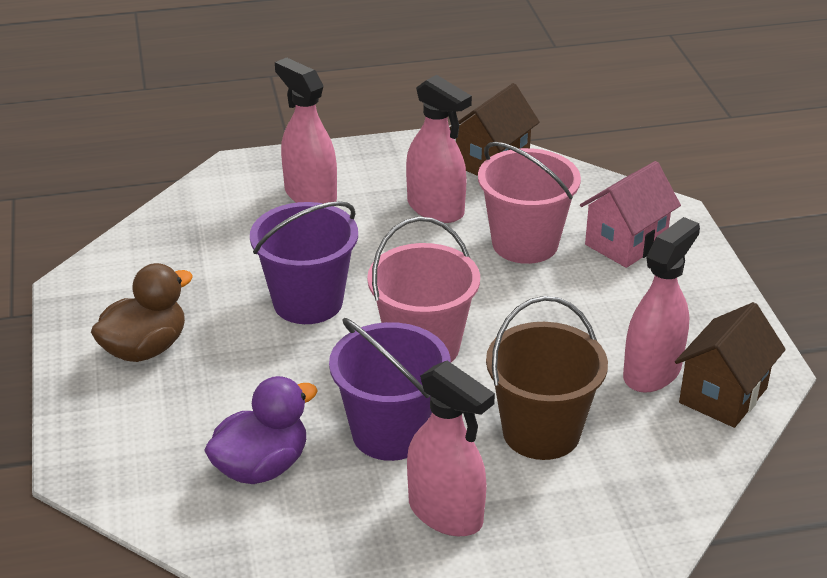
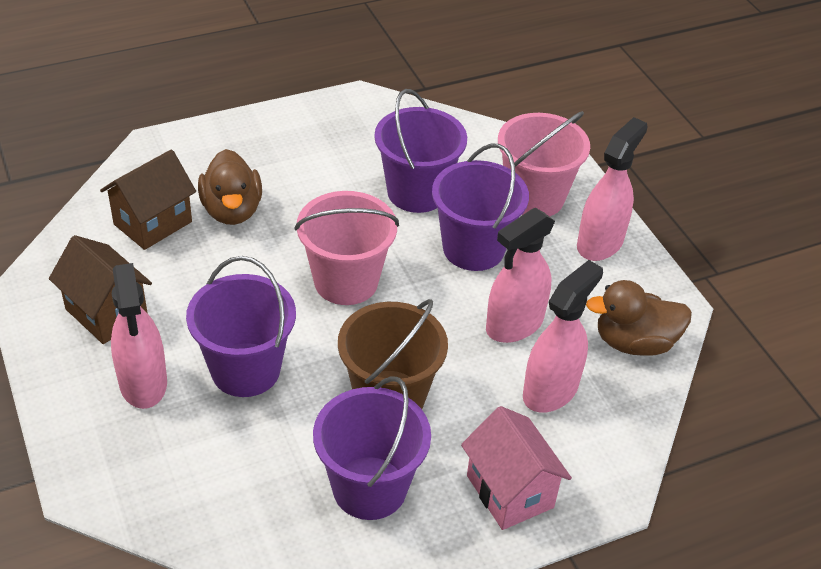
brown duck: [91,263,193,362] = 1 -> [198,149,262,225] [586,280,692,356] = 2
purple bucket: [250,201,358,324] [329,318,451,461] = 2 -> [186,256,296,397] [313,376,431,520] [374,89,467,213] [432,144,529,271] = 4
purple duck: [204,376,318,484] = 1 -> none = 0

